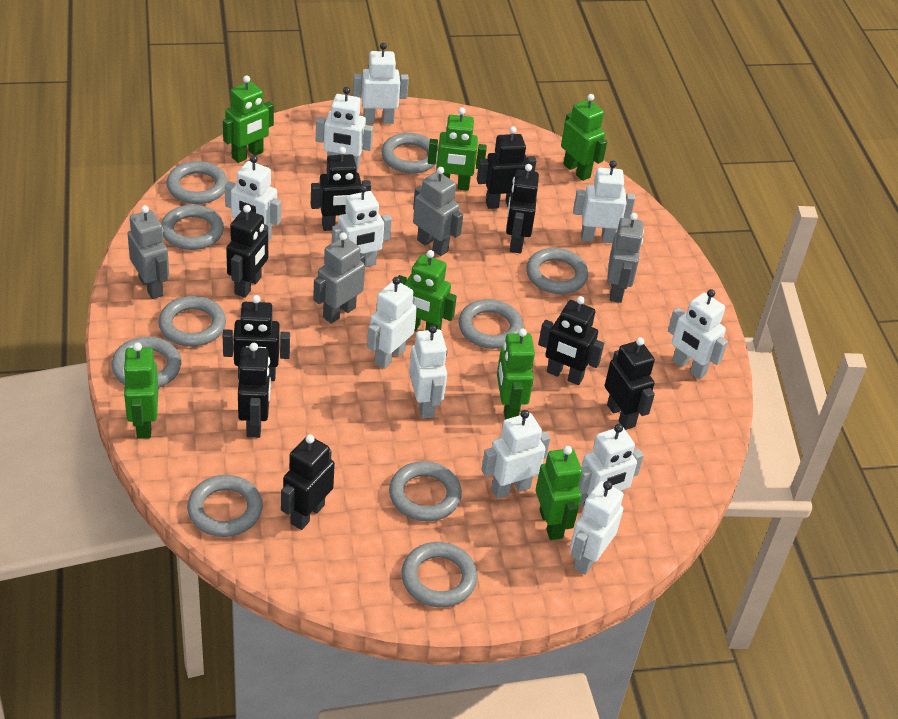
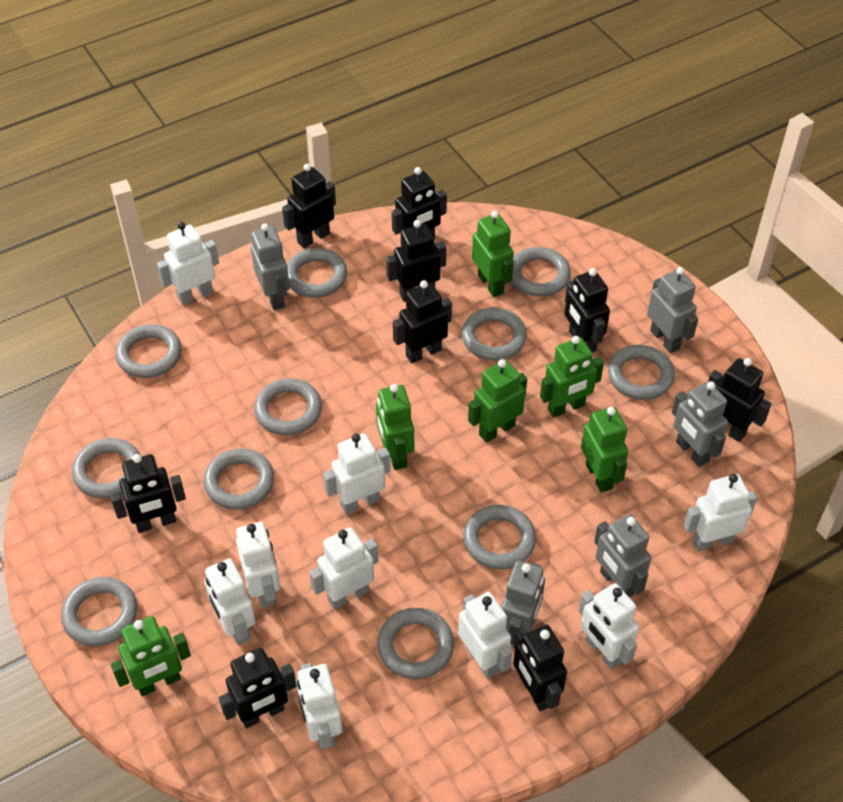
green robot: [123,343,159,438] [223,75,274,163] [398,250,457,331] [428,107,487,191] [497,328,535,420] [536,446,582,540] [561,94,607,181] = 7 -> [110,616,191,696] [376,384,414,470] [468,359,527,443] [472,211,514,297] [540,336,604,418] [581,407,628,493] = 6
grey ring: [111,337,181,388] [159,296,226,347] [161,205,224,250] [167,161,228,204] [187,475,263,537] [381,133,438,174] [389,461,462,521] [401,542,478,607] [458,299,523,349] [526,248,588,294] = 10 -> [61,577,138,646] [72,438,141,499] [115,324,182,378] [203,448,274,510] [254,378,322,435] [287,248,347,298] [377,608,454,679] [461,308,527,361] [463,505,536,569] [511,247,571,296] [608,345,675,400] = 11
grey robot: [128,205,169,299] [313,232,365,324] [413,167,463,256] [607,213,644,303] = 4 -> [251,223,290,310] [501,560,545,645] [594,514,651,597] [647,267,698,353] [672,381,728,467] = 5
white robot: [225,155,281,242] [316,87,373,171] [332,185,392,267] [353,43,409,124] [367,277,417,369] [409,325,447,419] [481,410,550,499] [570,481,624,575] [573,161,635,243] [578,424,644,508] [668,289,728,379] = 11 -> [157,222,219,306] [204,558,256,645] [236,522,280,608] [296,663,342,750] [310,527,378,609] [323,433,390,514] [458,592,512,679] [578,583,639,670] [684,474,757,552] = 9

